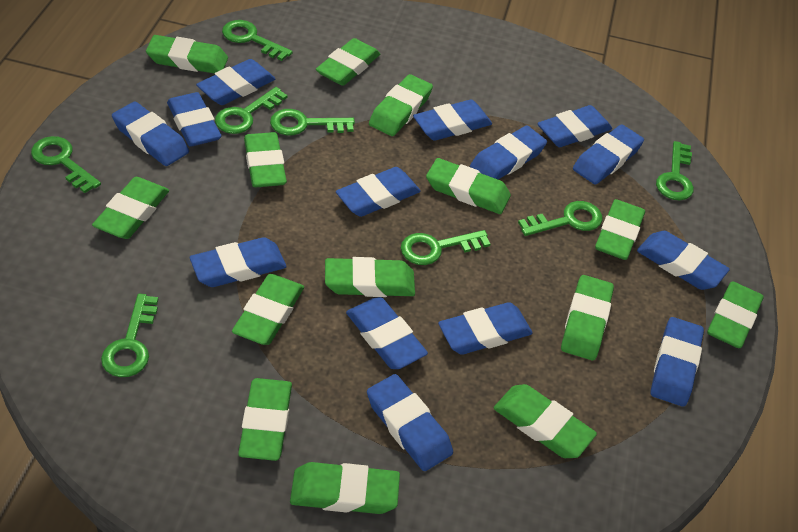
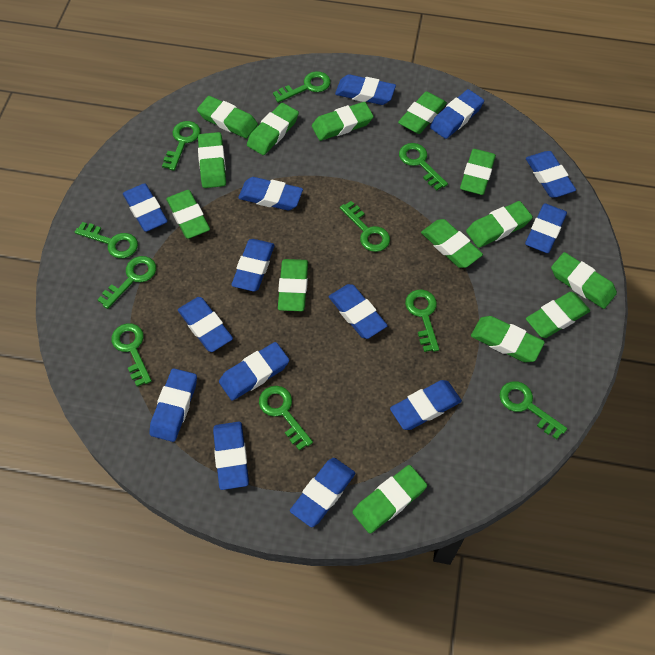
green key: [31,136,101,193] [101,293,158,377] [215,87,287,134] [222,20,293,61] [270,109,355,135] [401,230,490,265] [518,201,602,236] [656,141,694,200] = 8 -> [75,222,138,258] [97,256,156,309] [111,323,152,387] [162,121,201,171] [259,386,313,451] [273,71,331,103] [340,201,390,252] [399,143,448,190] [405,290,439,352] [500,381,567,439] = 10

